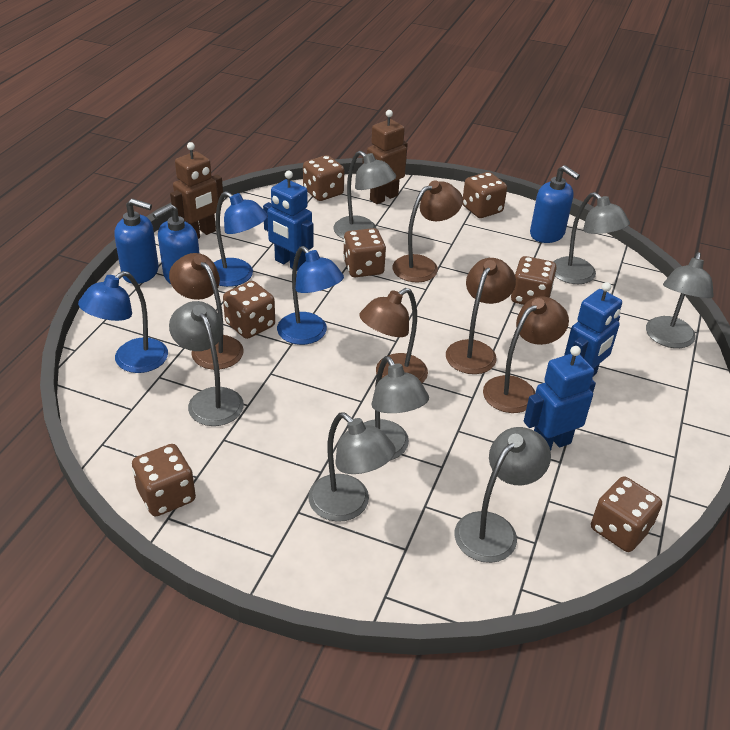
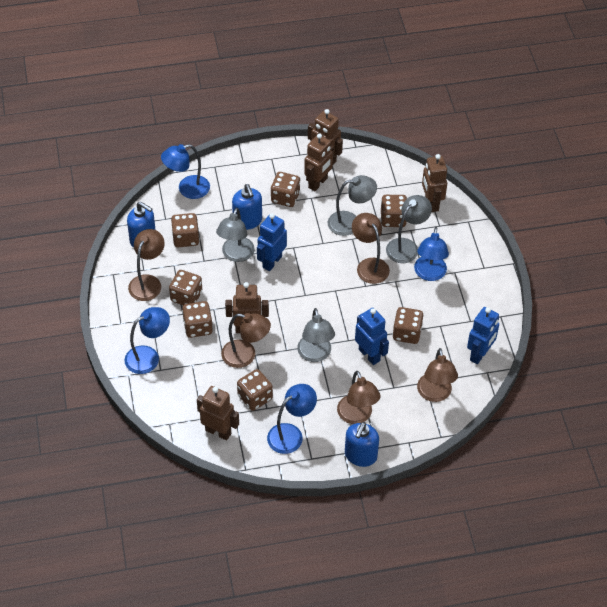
blue lamp: [78,271,168,373] [214,191,268,287] [277,246,344,345] = 3 -> [125,307,170,374] [161,144,210,199] [267,384,317,454] [414,227,449,281] = 4
brown robot: [170,142,224,239] [362,110,408,204] = 2 -> [197,386,239,441] [225,282,269,333] [304,133,334,191] [308,109,343,165] [422,154,447,212] = 5
grey lamp: [169,301,244,426] [308,413,396,522] [333,151,396,239] [364,356,429,460] [455,427,551,563] [553,192,630,284] [646,252,714,348] = 7 -> [216,208,255,262] [297,308,335,362] [328,175,377,236] [386,195,432,263] = 4

